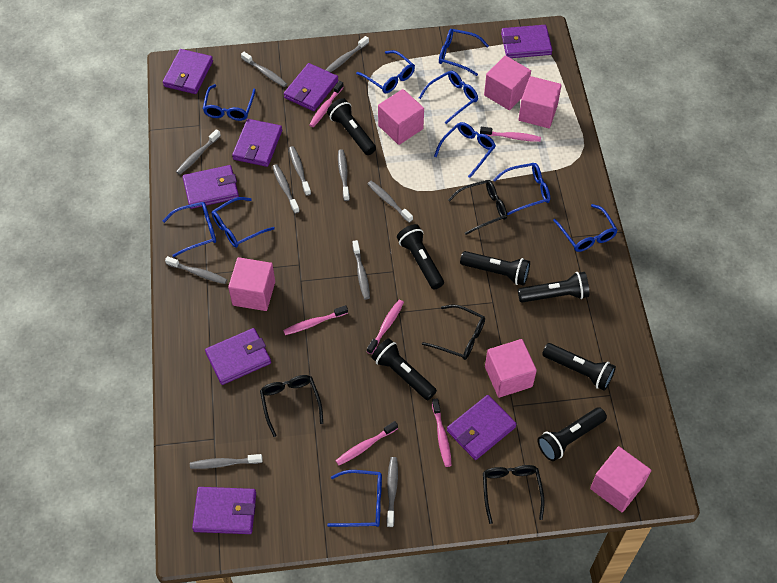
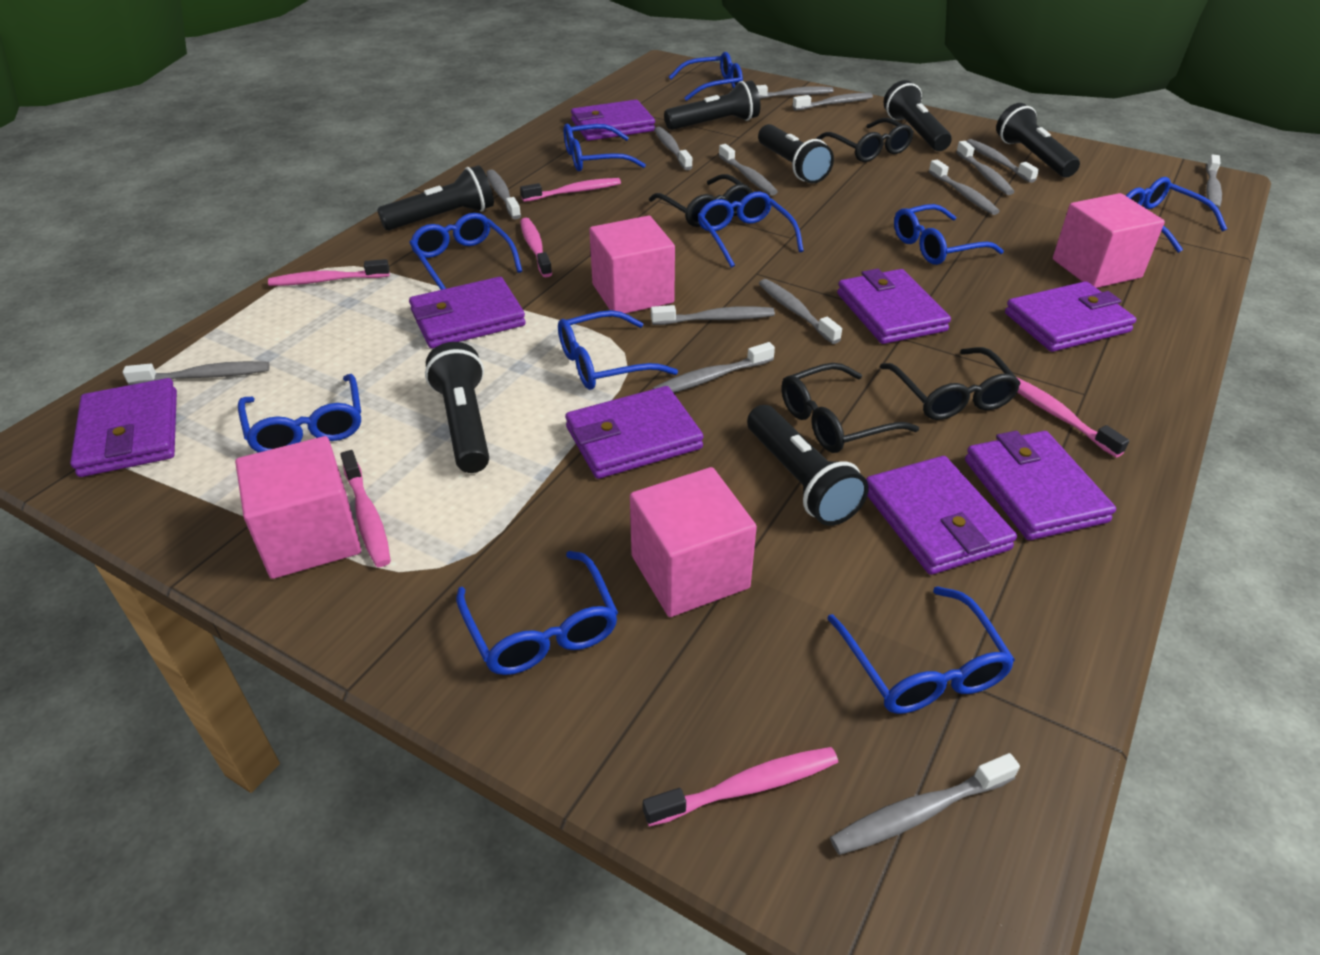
grey toothbrush: [165,256,227,284] [176,129,221,175] [190,454,263,469] [241,52,287,87] [272,164,300,214] [289,146,311,196] [326,36,369,72] [338,149,350,201] [352,240,370,300] [368,181,413,223] [386,457,398,527] = 11 -> [123,361,270,385] [486,169,521,219] [651,305,775,325] [652,342,775,393] [654,127,693,170] [719,144,778,196] [756,85,834,99] [759,279,842,344] [792,93,873,111] [830,753,1020,855] [929,160,1000,215] [956,141,1014,195] [967,139,1039,183] [1206,154,1222,209] = 14
pink cube: [228,257,275,311] [378,89,424,145] [484,55,531,110] [485,339,537,398] [518,76,562,128] [590,446,651,512] = 6 -> [235,436,361,579] [589,216,675,314] [630,467,757,617] [1053,193,1165,288] = 4

